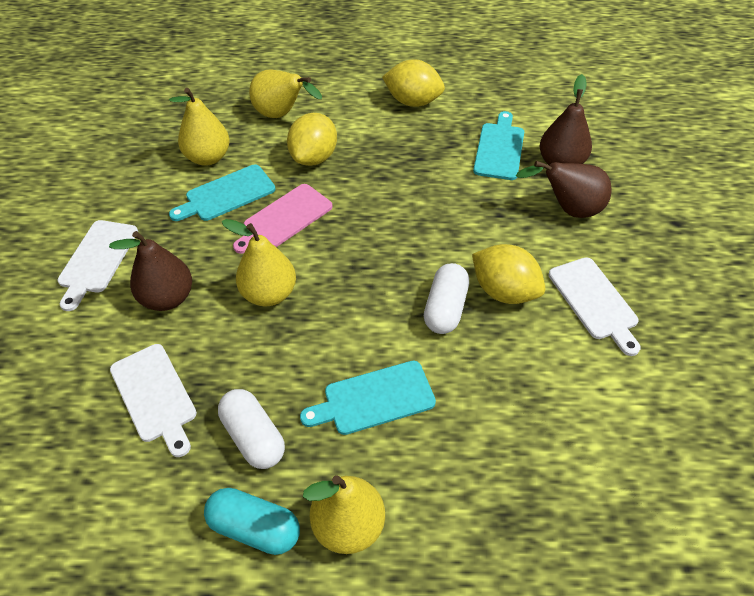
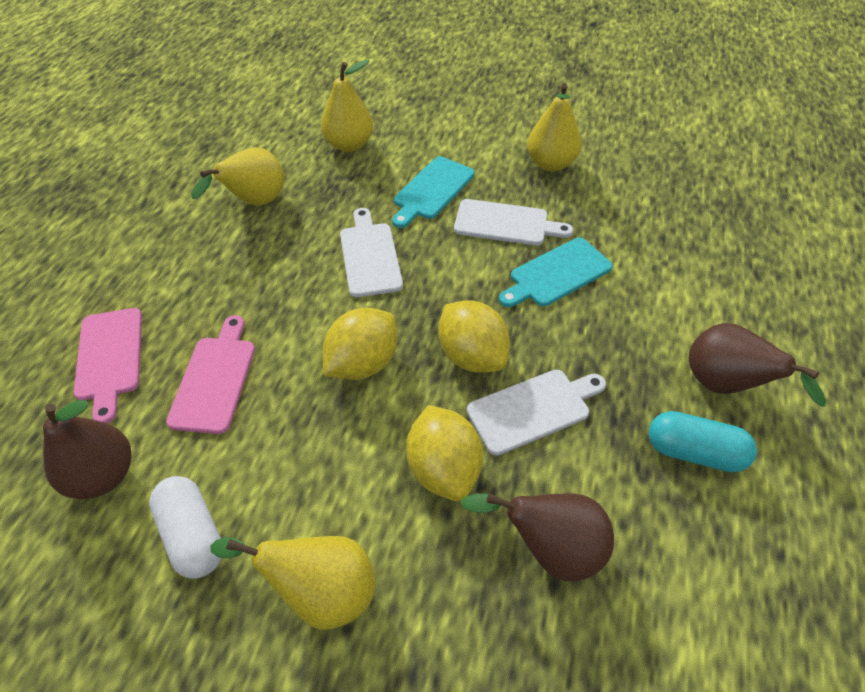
pink cutting board: [233,184,333,254] = 1 -> [74,308,142,424] [166,315,255,434] = 2
turquoise cutting board: [169,164,275,221] [300,361,436,435] [473,111,524,180] = 3 -> [392,156,475,228] [499,238,613,307] = 2
white capsule: [218,389,285,469] [424,263,469,334] = 2 -> [149,476,222,579] = 1

